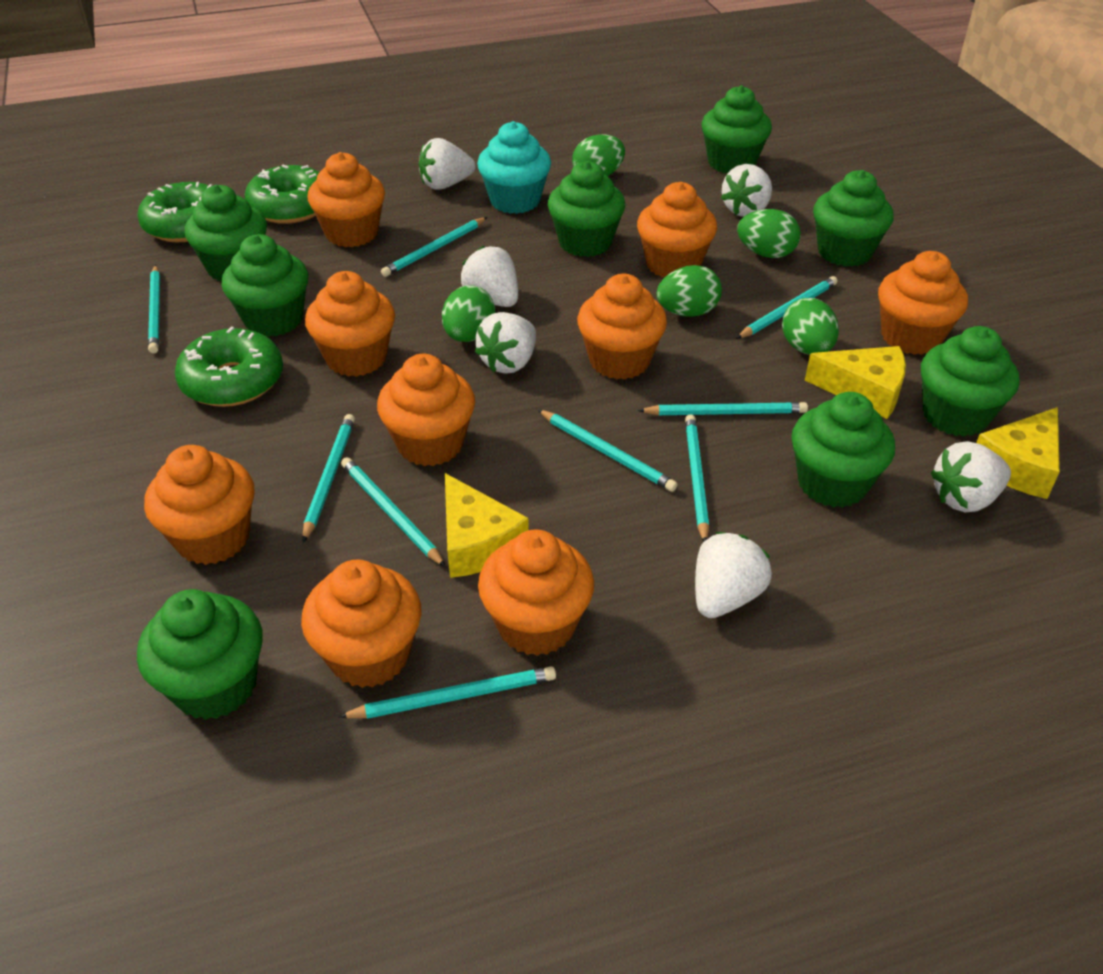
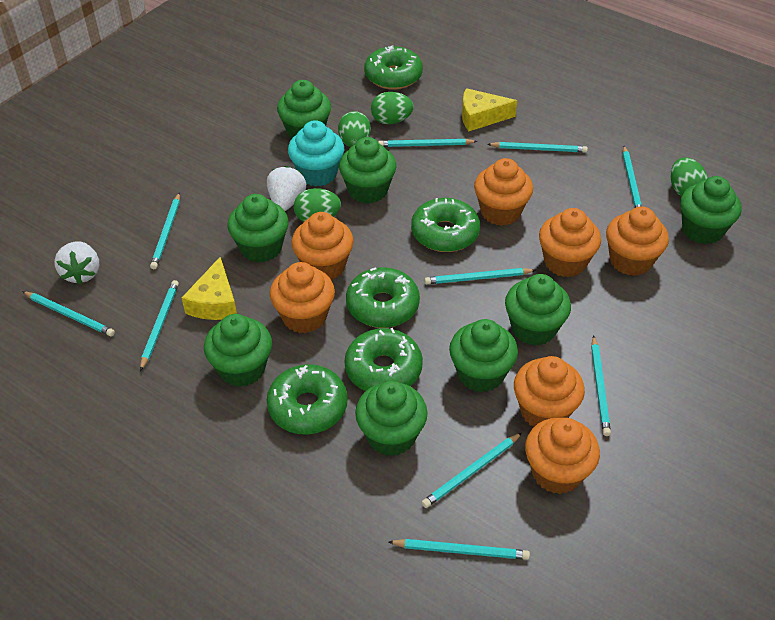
green donut: [138,182,212,242] [175,326,283,407] [245,165,319,224] = 3 -> [267,364,348,435] [345,328,423,391] [346,267,420,328] [364,45,423,90] [411,198,480,252] = 5
green egg: [442,285,495,342] [572,134,625,176] [657,265,722,317] [737,209,801,258] [782,298,839,355] = 5 -> [294,188,341,222] [338,111,371,147] [371,92,414,124] [671,157,708,196] = 4
orange cupcake: [144,445,255,565] [301,559,421,688] [305,271,395,377] [307,152,385,247] [377,354,475,466] [478,530,594,656] [577,274,667,380] [637,182,717,277] [878,251,968,355] = 9 -> [270,262,335,333] [292,212,354,280] [474,158,533,226] [514,356,585,427] [525,417,600,494] [539,208,601,277] [606,207,669,276] = 7
turquoise pencil: [148,265,160,354] [302,414,355,542] [339,666,556,719] [341,457,446,567] [381,217,487,277] [538,409,678,492] [638,402,808,415] [685,414,709,541] [736,276,838,339] = 9 -> [22,291,115,336] [140,280,179,371] [150,192,180,269] [378,139,478,147] [389,539,530,560] [422,433,522,508] [424,268,536,284] [487,142,588,153] [591,335,611,436] [623,146,642,208] = 10
white strawberry: [419,138,476,190] [460,246,518,307] [475,312,536,374] [695,532,772,618] [721,164,772,217] [931,441,1011,512] = 6 -> [54,241,99,285] [267,166,306,211] = 2
yellow cheese: [445,473,529,578] [805,346,906,419] [976,407,1060,499] = 3 -> [182,257,237,320] [462,88,517,131] = 2

